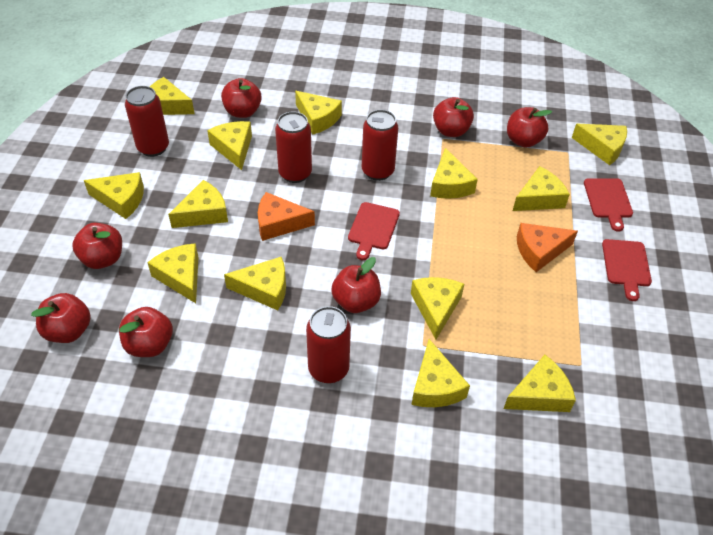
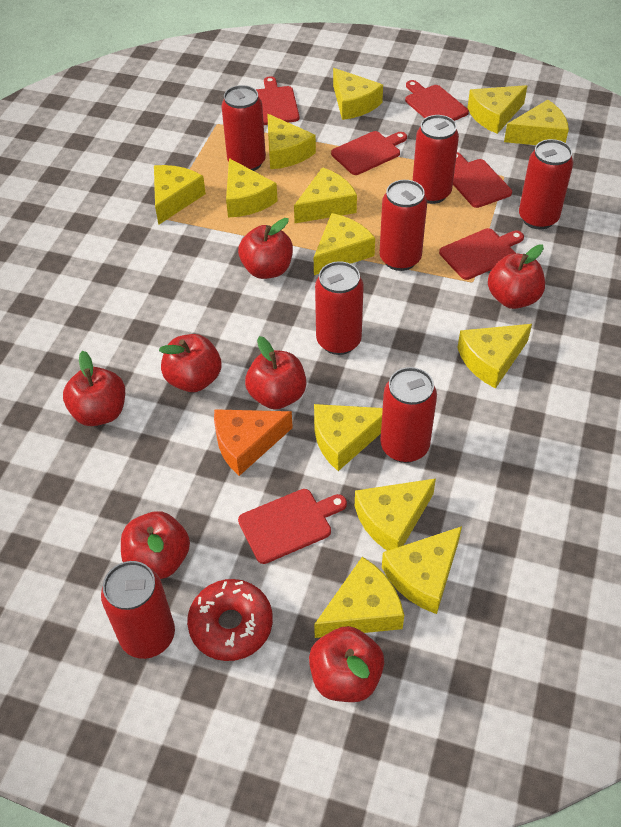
orange cheese: [258,192,315,241] [517,223,578,272] = 2 -> [214,409,293,476] = 1
red can: [125,86,169,157] [275,111,312,183] [306,306,351,383] [362,109,398,181] = 4 -> [101,561,175,659] [221,85,266,171] [315,261,364,355] [379,180,427,271] [380,367,437,463] [413,115,459,204] [519,139,573,230] = 7
red cutting board: [348,202,400,260] [584,178,633,232] [602,239,652,301] = 3 -> [238,489,347,564] [256,76,299,125] [331,131,407,175] [405,80,469,121] [439,228,524,280] [453,152,512,208] = 6
red donut: none = 0 -> [187,579,273,661] = 1

